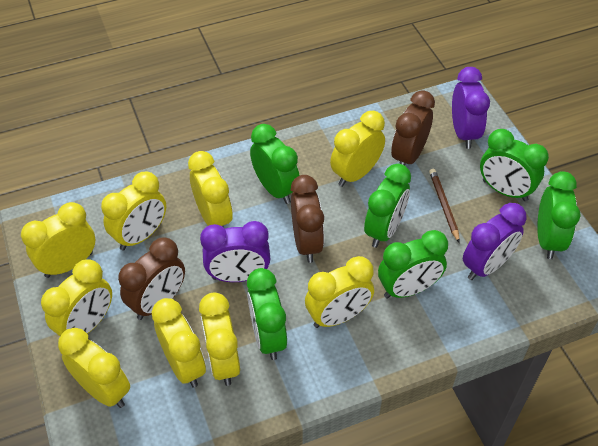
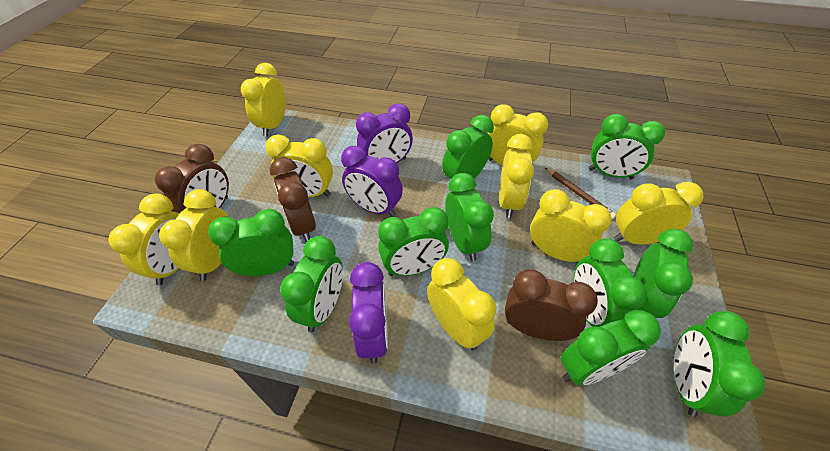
green clock: [247,268,287,360] [250,124,300,204] [364,164,411,248] [378,230,448,299] [480,129,549,201] [537,171,581,259] = 6 -> [208,209,294,276] [280,236,343,332] [378,207,449,276] [442,115,494,179] [445,173,494,261] [561,310,661,385] [574,238,647,327] [589,114,665,179] [633,229,693,318] [674,311,765,417] = 10

